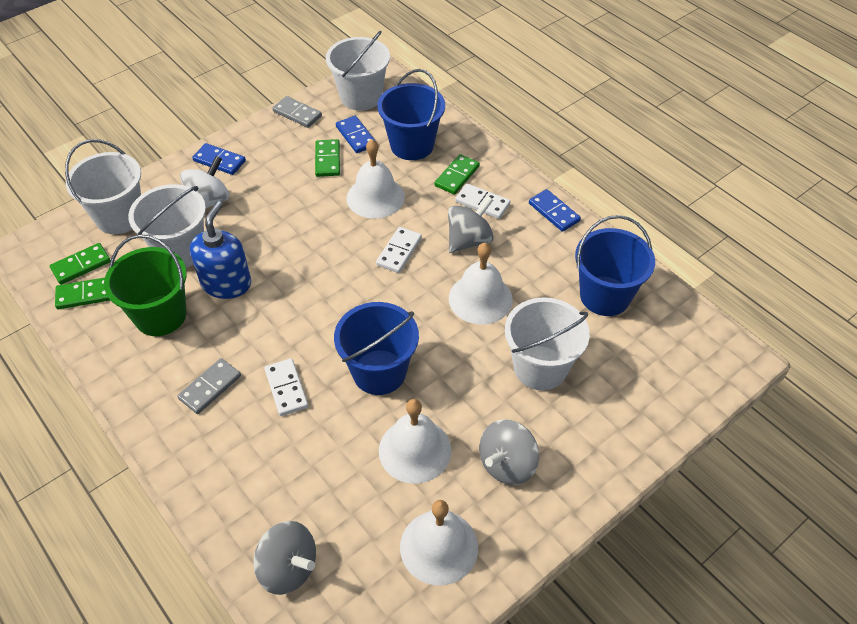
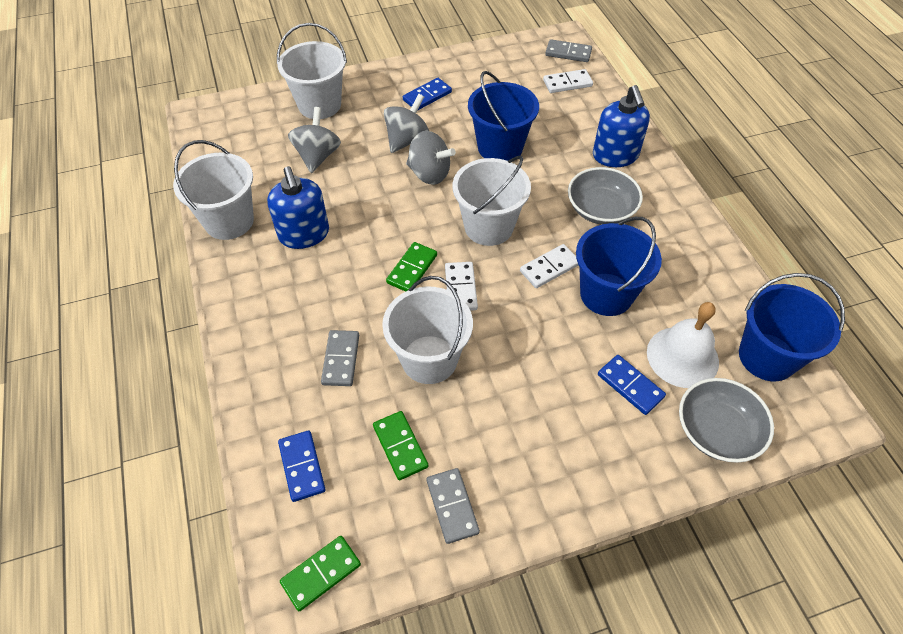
blue soap dispenser: [190,201,251,299] = 1 -> [267,166,329,249] [593,85,650,167] = 2
green bucket: [104,234,187,336] = 1 -> none = 0
green domino: [50,243,111,285] [55,277,110,309] [315,139,340,177] [434,154,480,195] = 4 -> [280,536,361,611] [373,411,428,480] [386,242,437,292] = 3
grey bowl: none = 0 -> [568,167,643,225] [679,378,774,463] = 2
grey domino: [177,358,241,414] [272,96,322,128] = 2 -> [321,330,359,386] [427,468,480,544] [545,39,592,62] = 3
white bell: [346,139,405,219] [379,399,451,484] [400,500,478,586] [449,243,513,325] = 4 -> [647,302,719,388] = 1
white spinning top: [180,156,230,208] = 1 -> none = 0

